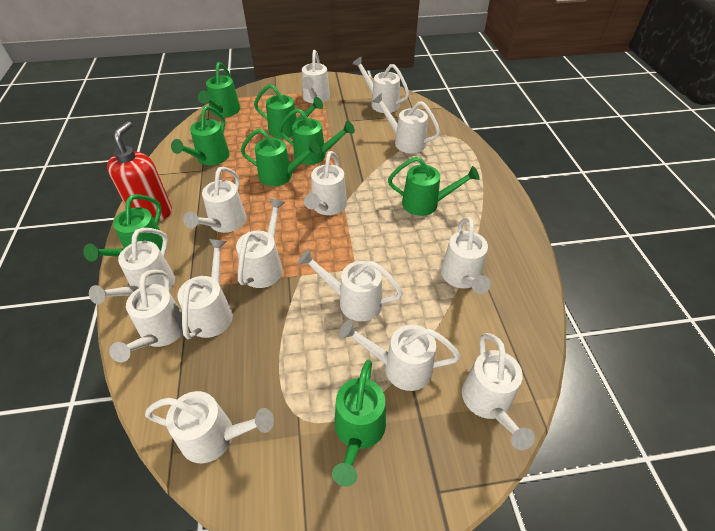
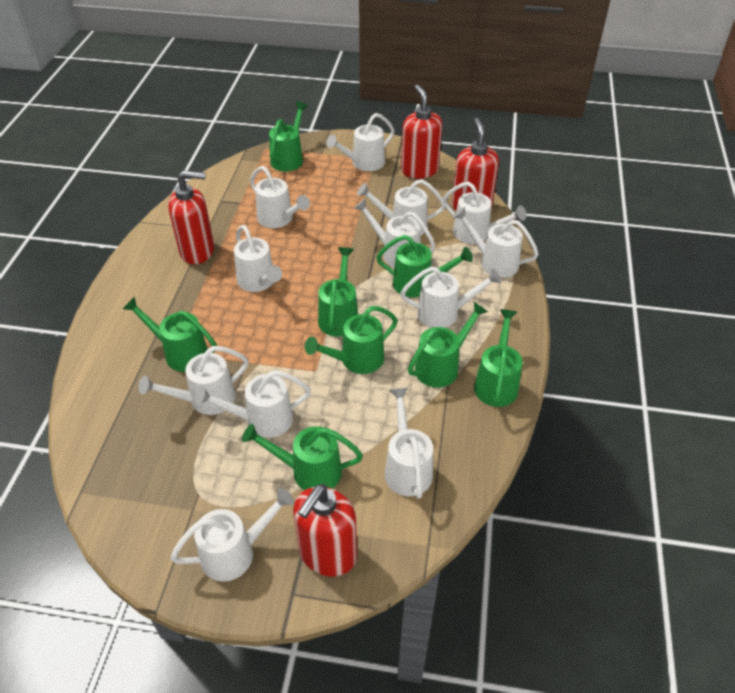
red soap dispenser: [107,121,172,221] = 1 -> [168,171,214,264] [293,484,357,577] [401,85,442,179] [452,118,499,211] = 4
white watering can: [89,228,175,304] [109,270,183,362] [145,391,274,463] [177,239,233,339] [183,167,246,233] [236,198,285,288] [298,249,403,321] [302,50,330,103] [304,151,347,215] [339,320,460,391] [352,57,409,113] [372,93,440,153] [441,217,491,294] [462,333,535,450] = 14 -> [139,346,249,415] [170,488,294,582] [195,370,311,438] [234,225,282,292] [250,166,310,228] [326,113,394,171] [354,199,435,268] [357,179,446,235] [385,388,433,499] [400,267,501,328] [443,182,526,244] [453,207,539,278] = 12

